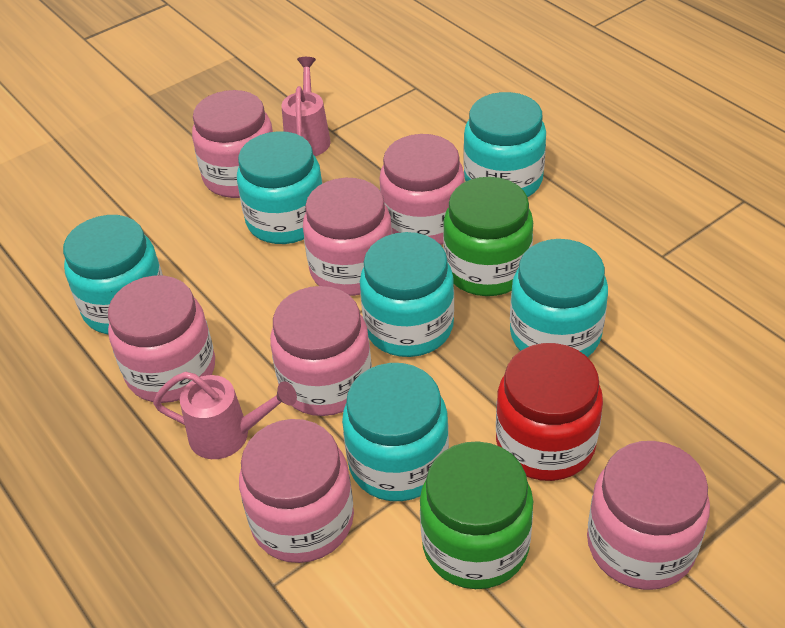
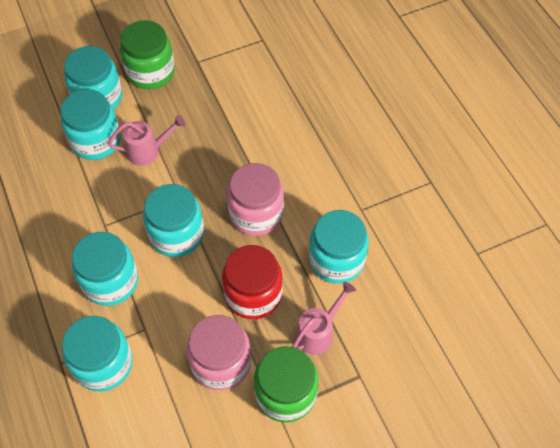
pink jar: [108,276,215,403] [192,90,273,198] [239,419,354,563] [270,286,372,416] [303,178,392,296] [379,134,465,245] [587,441,710,590] = 7 -> [186,315,251,391] [227,163,284,236] = 2

